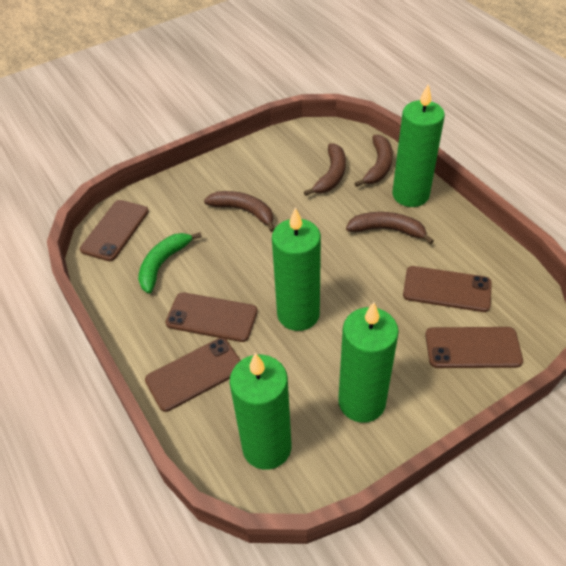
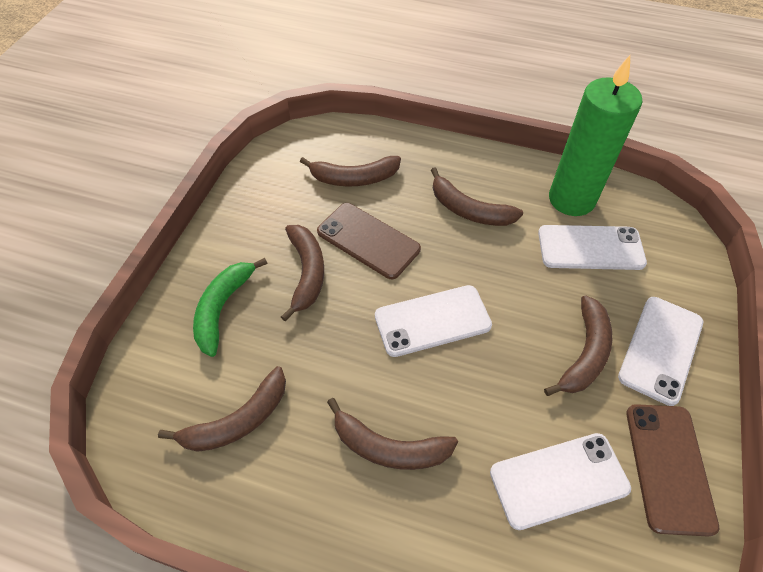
brown banana: [204,191,275,232] [304,143,346,196] [346,212,434,244] [355,135,393,187] = 4 -> [158,366,286,452] [281,225,324,321] [300,156,401,187] [327,398,458,470] [431,167,523,226] [544,295,612,396] = 6
brown phone: [80,200,149,261] [145,338,241,412] [165,292,258,342] [403,266,492,312] [425,327,523,368] = 5 -> [317,203,421,279] [626,404,719,537] = 2
green candle: [230,353,291,470] [272,207,321,331] [338,302,399,423] [393,84,445,207] = 4 -> [549,55,642,216] = 1
white phone: none = 0 -> [375,285,492,357] [490,433,631,530] [538,225,647,270] [618,297,703,406] = 4

